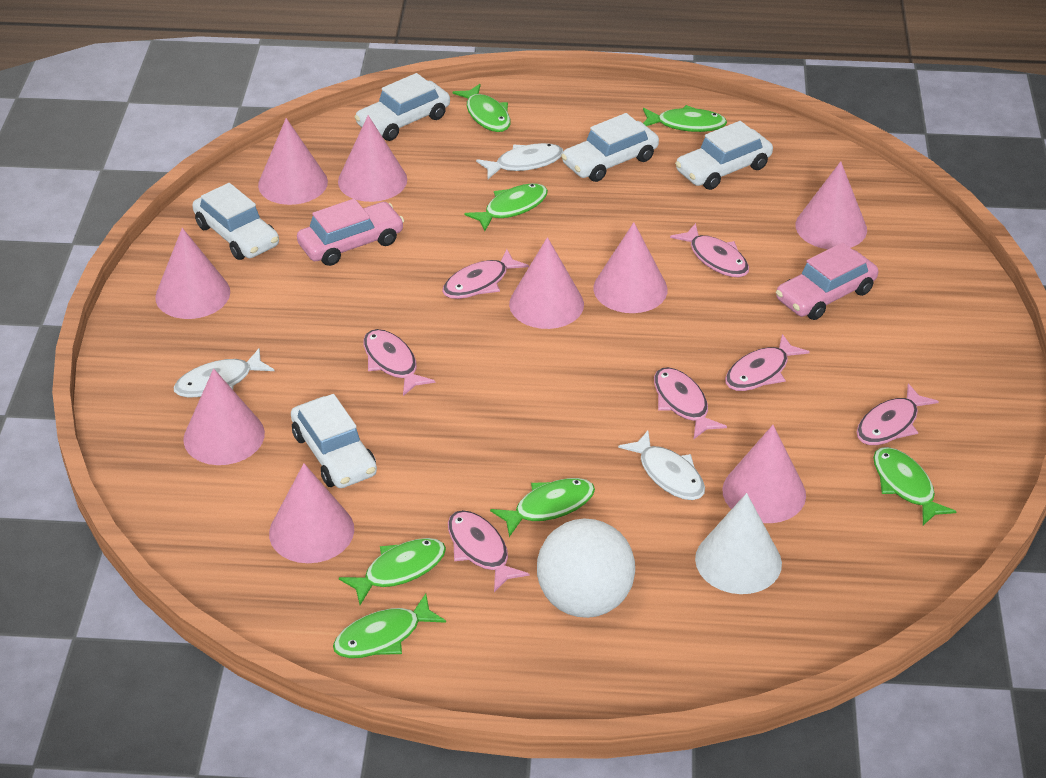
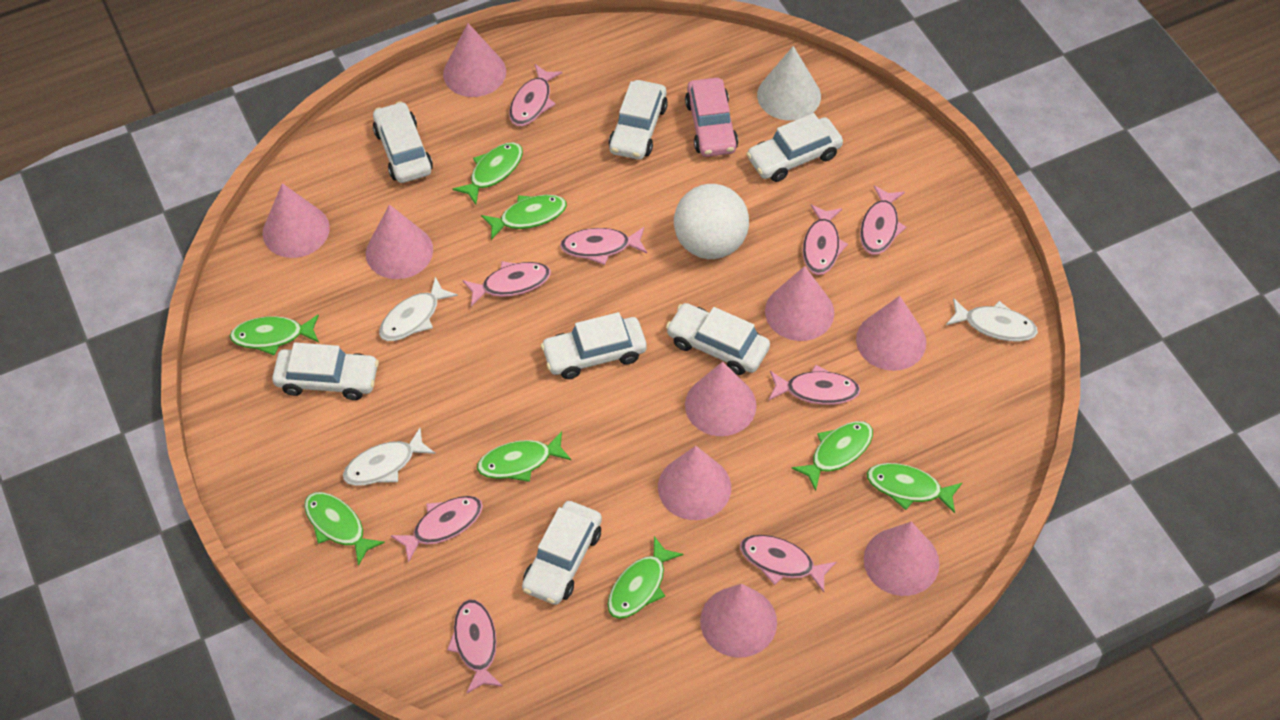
green fish: [333,593,446,658] [339,538,446,605] [453,84,511,132] [464,183,548,231] [490,478,595,537] [643,105,727,132] [873,447,957,525] = 7 -> [230,314,319,355] [304,492,385,566] [453,142,523,205] [477,431,571,482] [481,195,567,240] [607,536,683,619] [791,421,873,491] [867,463,962,513] = 8
pink car: [297,199,404,266] [776,243,879,320] = 2 -> [685,78,738,157] = 1
pink fish: [363,329,435,396] [442,249,529,299] [448,510,529,592] [654,367,727,439] [670,223,749,277] [725,334,810,391] [857,383,939,445] = 7 -> [391,496,483,563] [447,599,503,694] [462,261,551,307] [509,64,562,126] [560,227,647,265] [740,535,837,592] [769,365,861,405] [803,205,848,275] [860,185,906,255] = 9
white car: [192,183,279,260] [291,394,377,488] [355,73,450,141] [561,113,659,182] [675,121,773,190] = 5 -> [272,342,379,400] [373,101,433,183] [522,501,602,605] [541,312,647,379] [609,80,668,160] [666,303,770,375] [746,113,843,182] = 7

